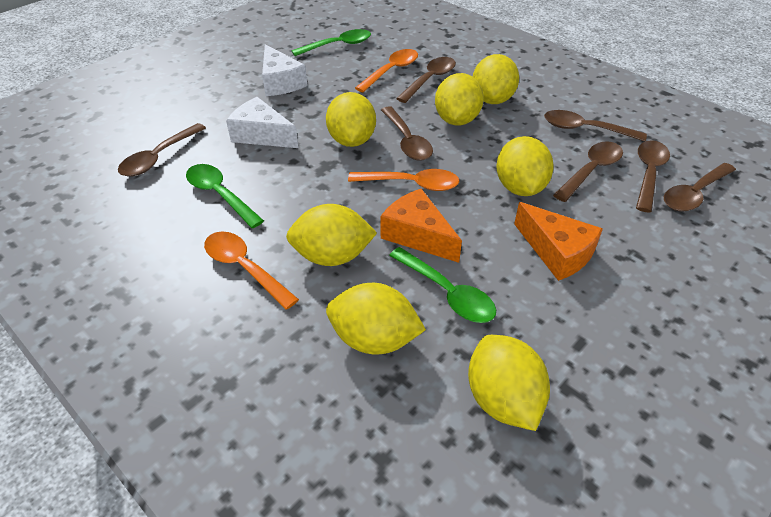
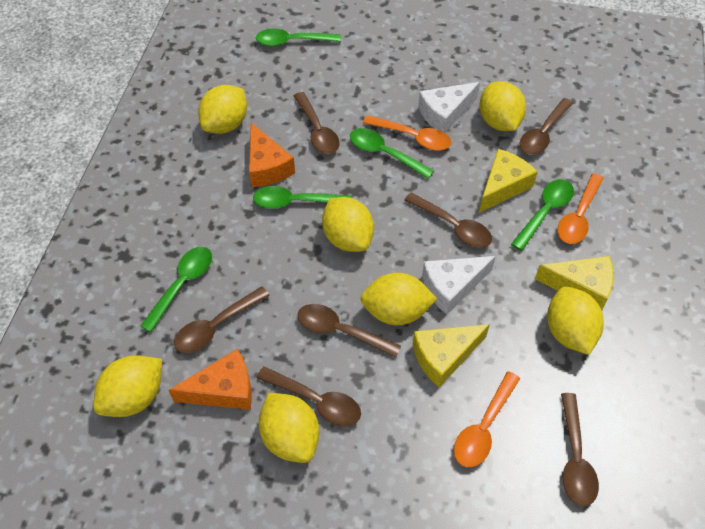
green spoon: [186,164,264,228] [291,29,371,56] [389,247,496,323] = 3 -> [140,247,212,332] [253,186,352,209] [256,29,341,46] [350,128,434,179] [511,179,574,251] = 5
yellow cheese: none = 0 -> [413,324,490,387] [479,149,538,213] [535,256,614,310] = 3

